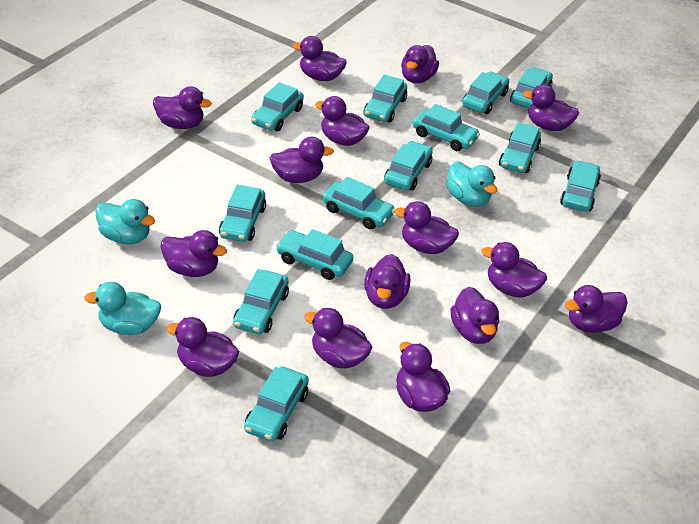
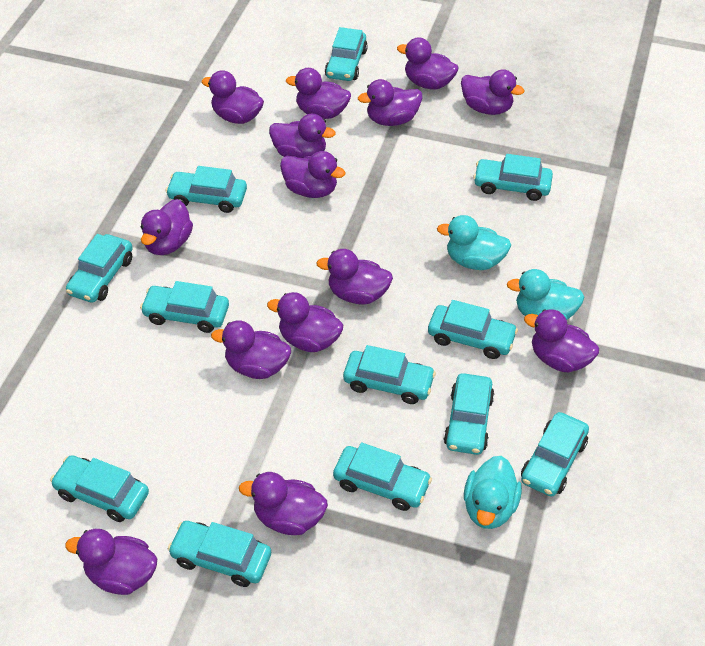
purple duck: [153,86,212,129] [160,230,227,277] [166,317,239,377] [270,137,334,183] [292,36,347,81] [304,308,372,369] [315,96,370,146] [364,254,410,309] [394,201,459,254] [396,342,450,412] [401,45,439,83] [451,287,499,344] [481,242,547,298] [523,84,579,131] [565,285,628,333] = 15 -> [65,529,157,595] [141,199,193,255] [202,70,264,124] [211,320,291,379] [239,472,328,535] [267,292,343,352] [269,114,336,158] [280,151,346,198] [286,68,351,119] [316,249,393,305] [358,79,422,126] [397,37,458,89] [461,69,524,115] [524,309,599,372] = 14
turquoise car: [219,185,266,242] [233,269,289,334] [244,367,309,442] [251,82,304,131] [276,229,353,280] [323,177,395,230] [364,75,407,122] [384,141,433,191] [413,104,480,151] [462,72,509,114] [499,122,541,173] [510,67,553,109] [560,160,601,212] = 13 -> [50,455,149,522] [66,234,133,303] [140,281,229,333] [166,166,247,213] [168,521,271,587] [325,27,368,81] [333,443,432,511] [343,345,436,404] [428,300,518,359] [444,373,495,455] [473,154,553,201] [521,412,589,497] = 12

